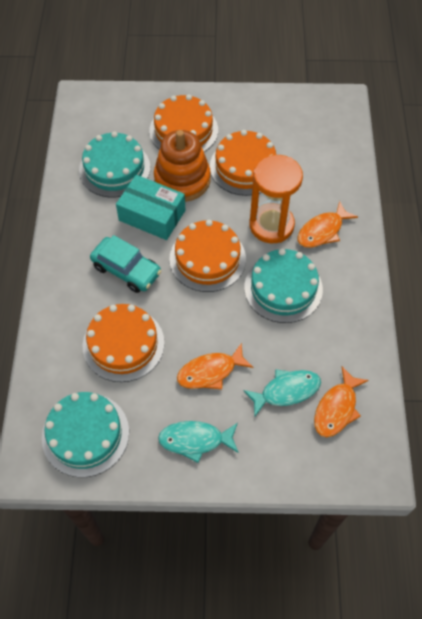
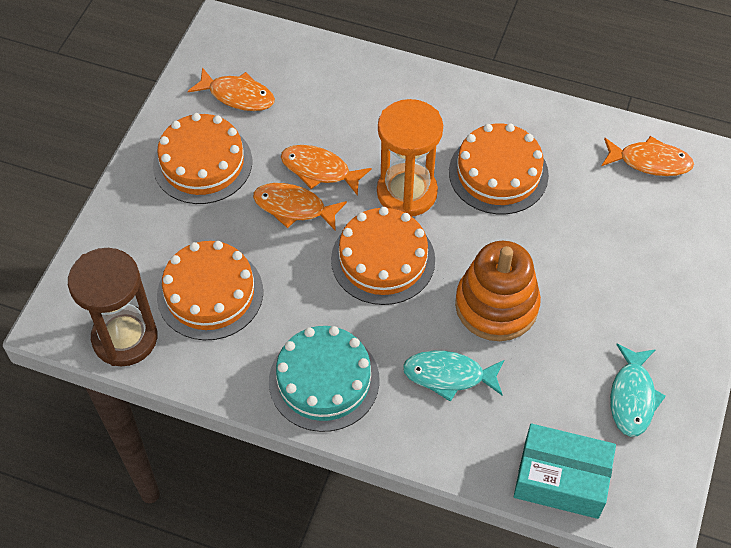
brown hourglass: none = 0 -> [68,248,157,366] = 1
orange fish: [177,343,254,389] [298,201,358,248] [314,367,369,437] = 3 -> [188,67,275,111] [253,183,347,231] [281,145,372,196] [602,136,694,176] = 4
turquoise cake: [42,392,129,477] [79,131,150,197] [244,249,323,323] = 3 -> [269,326,380,432] = 1
turquoise car: [90,235,161,293] = 1 -> none = 0

